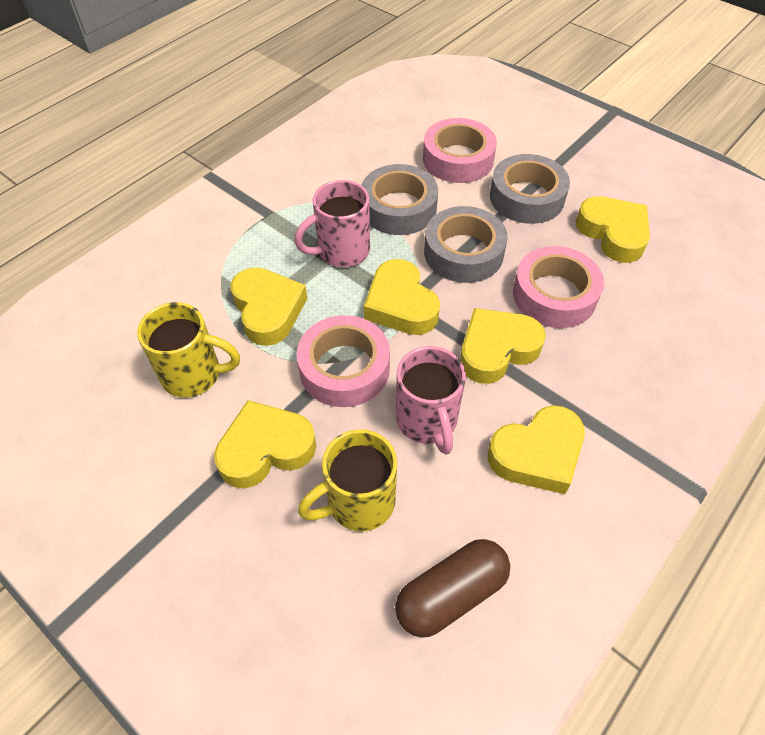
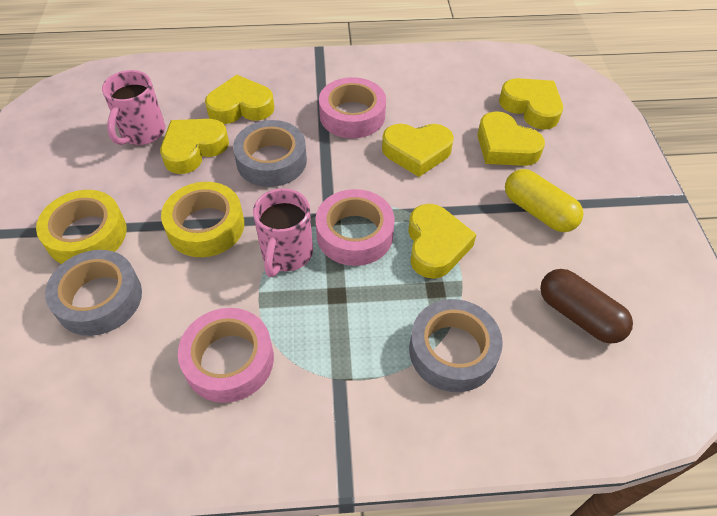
yellow capsule: none = 0 -> [505,169,583,232] = 1
yellow mug: [137,302,240,397] [298,429,397,532] = 2 -> none = 0
yellow tape: none = 0 -> [36,190,127,264] [161,182,244,257] = 2

